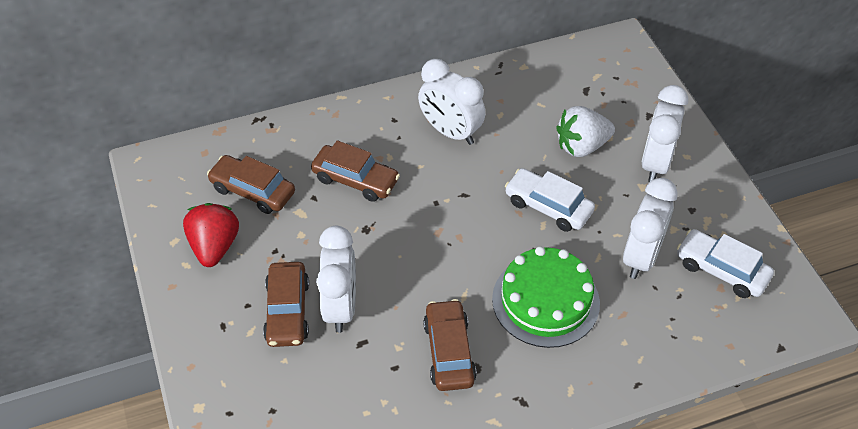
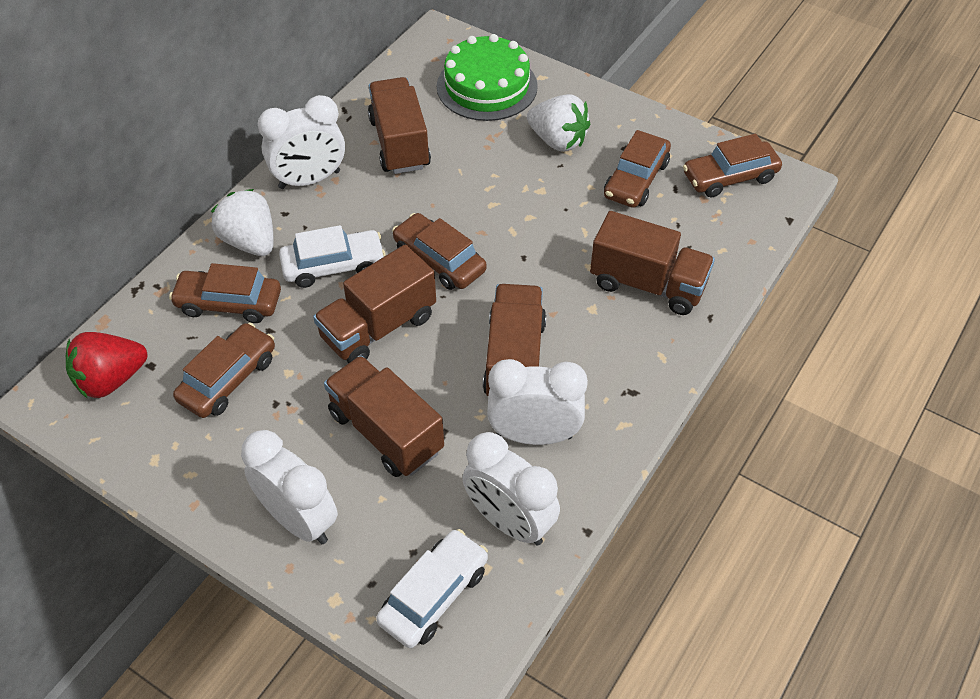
brown car: [207,155,295,214] [263,262,309,347] [311,140,400,202] [423,299,477,391] = 4 -> [169,263,281,323] [173,323,275,418] [392,213,487,290] [604,130,671,208] [683,134,782,197] = 5
brown truck: none = 0 -> [313,245,436,364] [324,356,444,477] [368,77,431,174] [483,284,546,396] [590,211,715,315] = 5
white strawberry: [556,106,615,157] = 1 -> [211,189,274,256] [527,94,590,152] = 2

